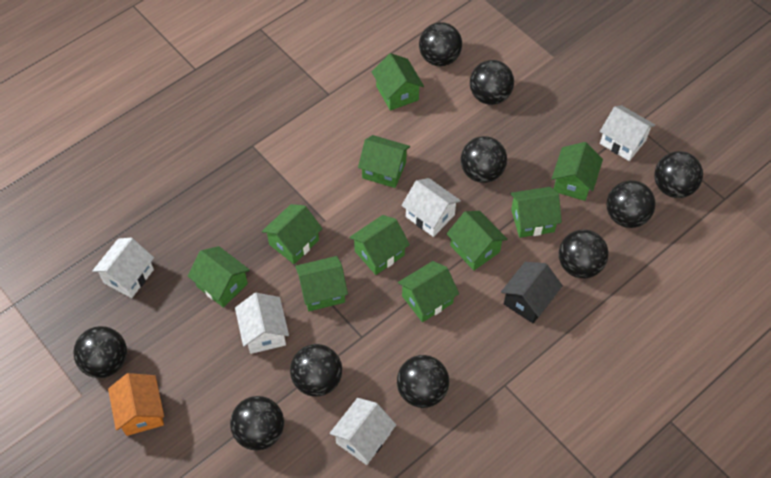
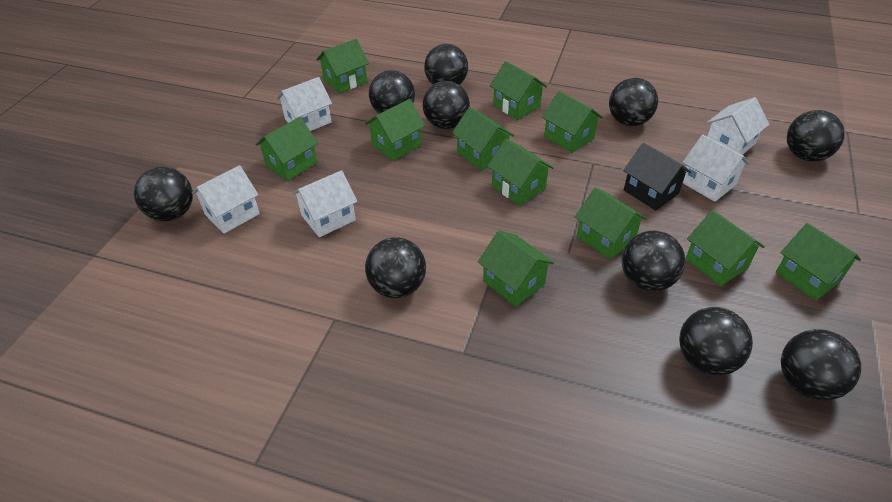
green house: [188,246,250,308] [262,204,323,264] [295,256,348,311] [349,215,410,275] [358,135,410,188] [372,53,424,111] [398,261,459,322] [447,211,507,271] [510,187,562,238] [552,142,603,201] = 10 -> [255,117,318,181] [316,39,369,93] [365,99,425,161] [452,107,514,171] [478,230,554,307] [487,139,554,206] [490,61,547,120] [542,91,603,153] [575,187,647,260] [686,210,765,286] [776,223,861,300] = 11
orange house: [108,373,164,436] = 1 -> none = 0

